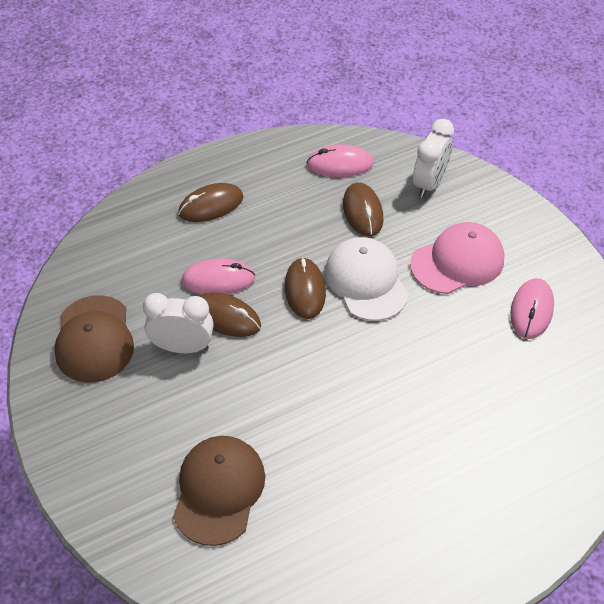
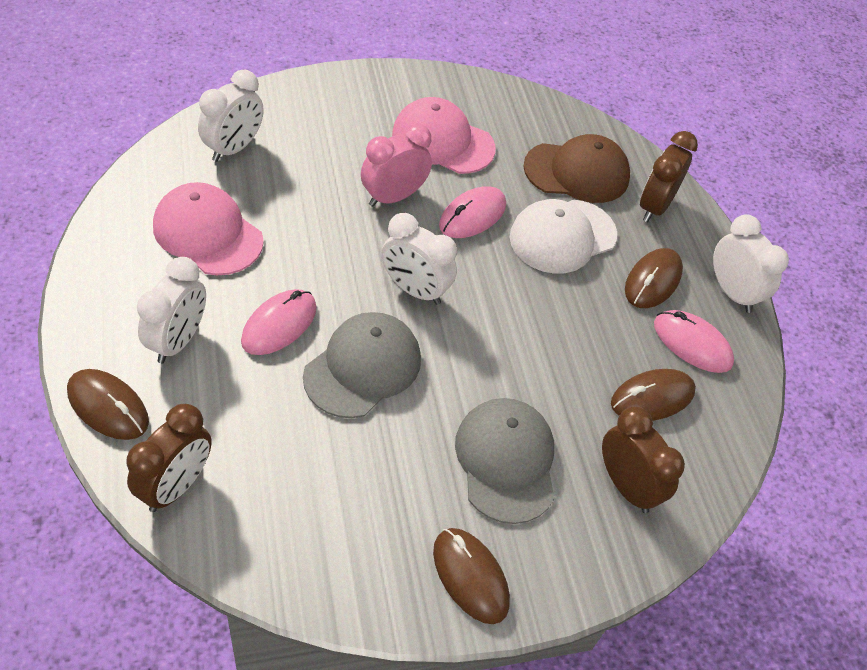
brown cap: [54,295,134,383] [173,436,265,546] = 2 -> [523,134,630,203] = 1
brown clock: none = 0 -> [127,404,212,512] [602,406,685,513] [640,131,698,222] = 3
grey cap: none = 0 -> [303,312,421,418] [455,398,555,524] = 2
pink cap: [410,222,505,294] = 1 -> [153,182,264,275] [392,97,496,174] = 2
pink clock: none = 0 -> [361,124,432,207] = 1
white clock: [143,293,214,353] [413,119,454,197] = 2 -> [137,257,206,363] [198,69,264,162] [382,213,457,305] [713,214,789,313] = 4

